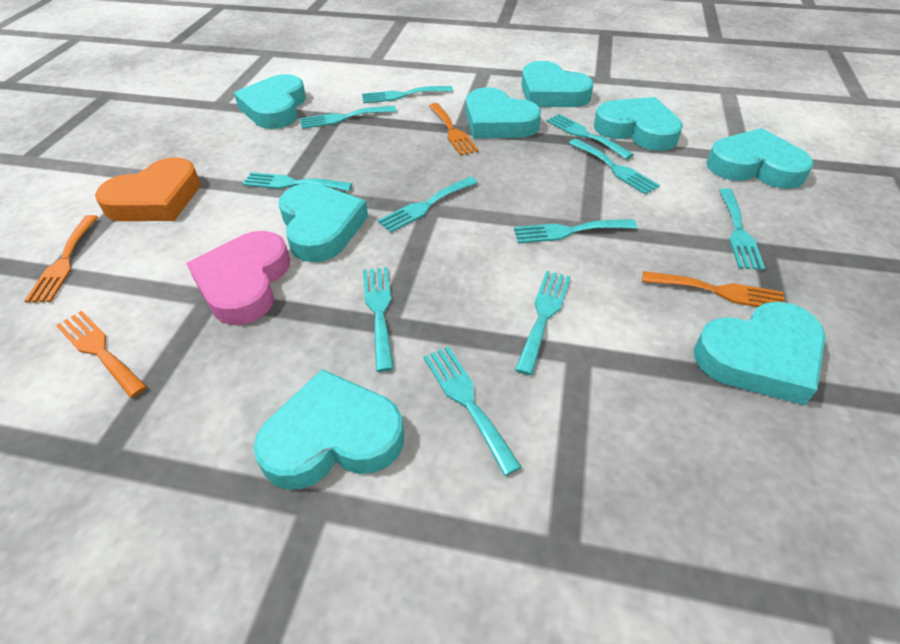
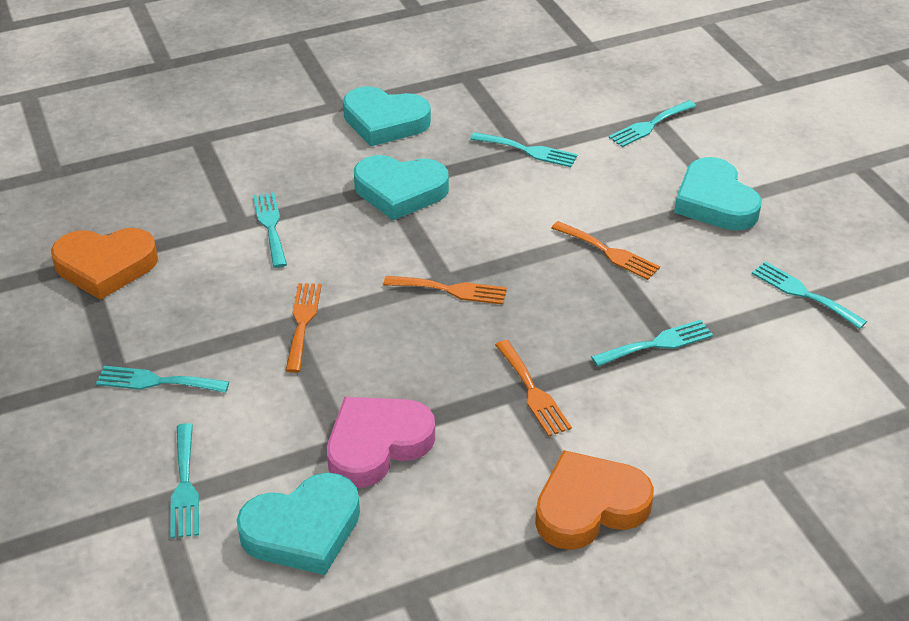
orange heart: [95,157,201,221] = 1 -> [51,228,158,300] [535,450,654,550] = 2
turquoise fork: [242,172,352,191] [300,106,396,129] [362,86,453,103] [363,267,394,372] [378,177,478,233] [423,346,521,476] [514,219,637,244] [515,271,571,375] [546,114,634,159] [569,139,660,195] [719,188,765,270] = 11 -> [96,366,229,393] [170,423,199,538] [253,192,287,268] [470,132,578,167] [591,320,713,367] [609,100,696,147] [752,261,867,329] = 7
turquoise heart: [234,74,306,129] [254,369,404,490] [279,183,368,262] [466,87,541,138] [521,61,594,107] [594,97,683,151] [694,302,825,405] [706,128,814,189] = 8 -> [236,473,360,575] [343,86,431,146] [354,155,449,220] [674,157,762,231] = 4

